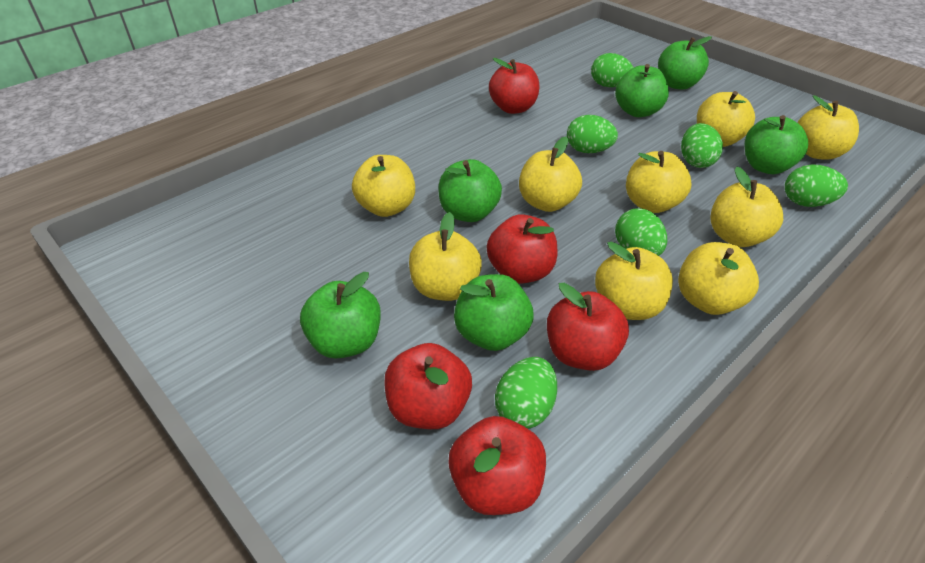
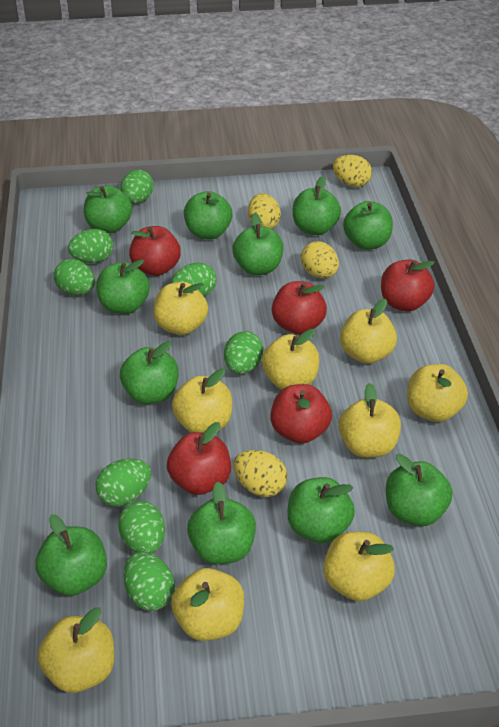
green apple: [300,272,381,358] [438,159,502,222] [454,274,534,351] [615,64,669,117] [658,36,712,90] [745,115,808,174] = 6 -> [35,514,107,596] [84,185,132,233] [96,259,150,314] [120,341,179,404] [184,191,232,239] [187,482,256,564] [233,213,283,275] [287,477,355,543] [293,176,341,235] [343,201,393,250] [386,454,452,526] = 11
green egg: [495,357,557,429] [567,115,618,153] [591,53,634,87] [615,208,667,256] [681,123,723,168] [785,165,848,207] = 6 -> [54,259,95,295] [68,229,113,263] [96,459,151,507] [118,501,165,554] [121,170,154,204] [124,551,175,611] [171,263,217,296] [224,331,263,374] = 8
yellow egg: none = 0 -> [233,450,288,497] [248,193,281,229] [301,241,339,278] [333,155,372,187] = 4

